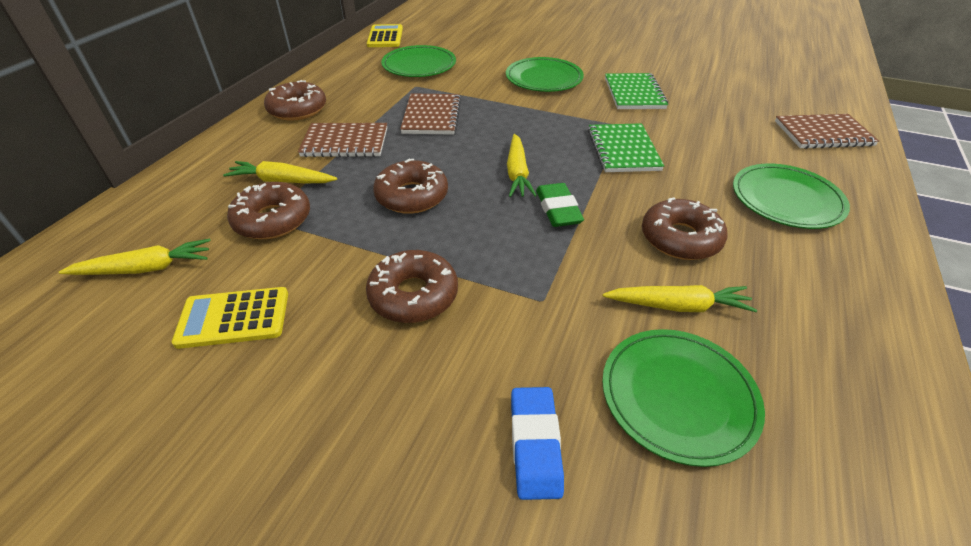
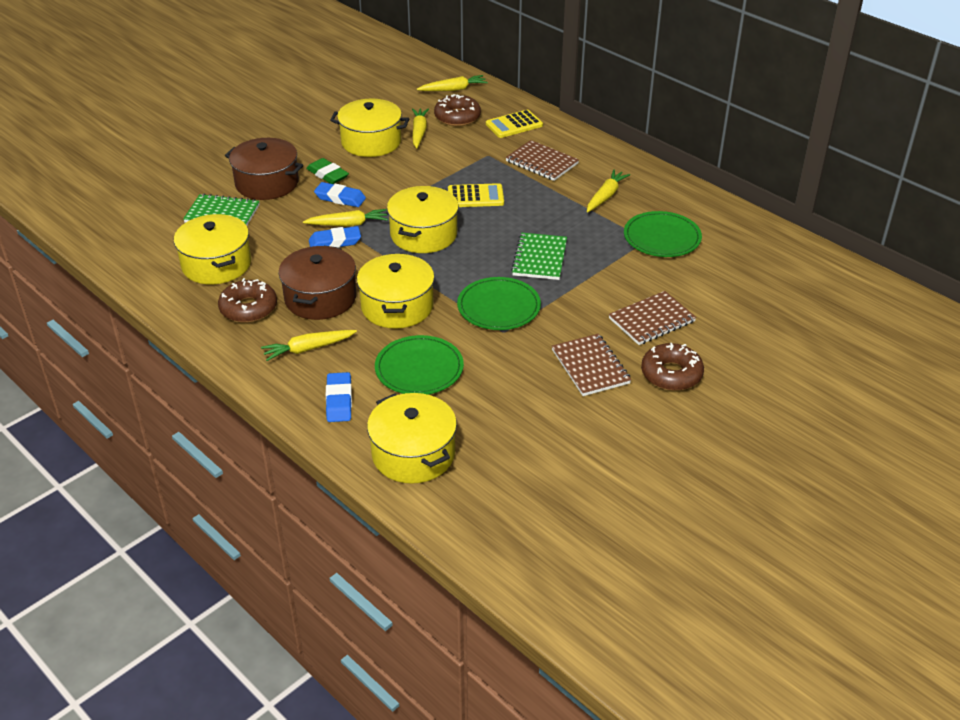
blue eraser: [511,387,564,500] = 1 -> [309,226,361,248] [314,182,366,207] [326,372,352,422] = 3
brown donut: [227,182,310,239] [264,80,326,121] [366,250,458,323] [373,159,448,214] [642,197,727,260] = 5 -> [218,278,277,323] [434,94,481,126] [641,343,704,391] = 3
brown pot: none = 0 -> [225,138,303,200] [278,246,356,320] = 2
green plate: [381,45,456,77] [506,57,584,92] [602,329,765,467] [733,164,850,229] = 4 -> [375,335,464,395] [457,277,541,330] [624,211,702,257] = 3
yellow carrot: [59,239,211,275] [223,161,337,183] [507,134,537,197] [603,285,757,312] = 4 -> [261,330,357,361] [303,209,388,226] [412,109,429,149] [417,75,488,91] [587,170,630,212] = 5
yellow pot: none = 0 -> [174,214,251,284] [330,99,409,157] [357,254,435,329] [367,393,457,484] [387,186,459,253] = 5

